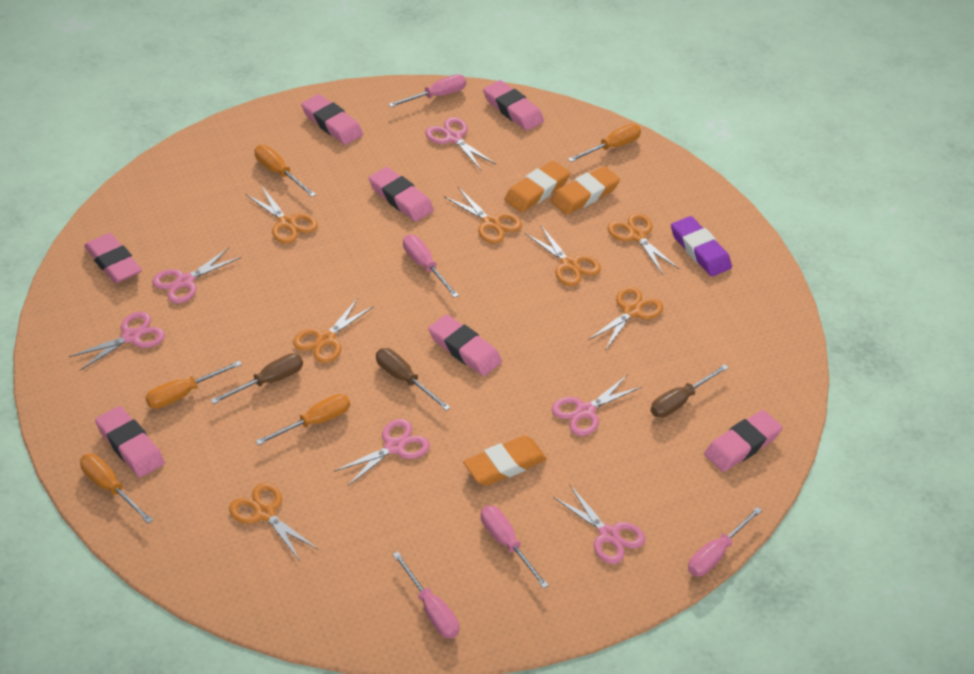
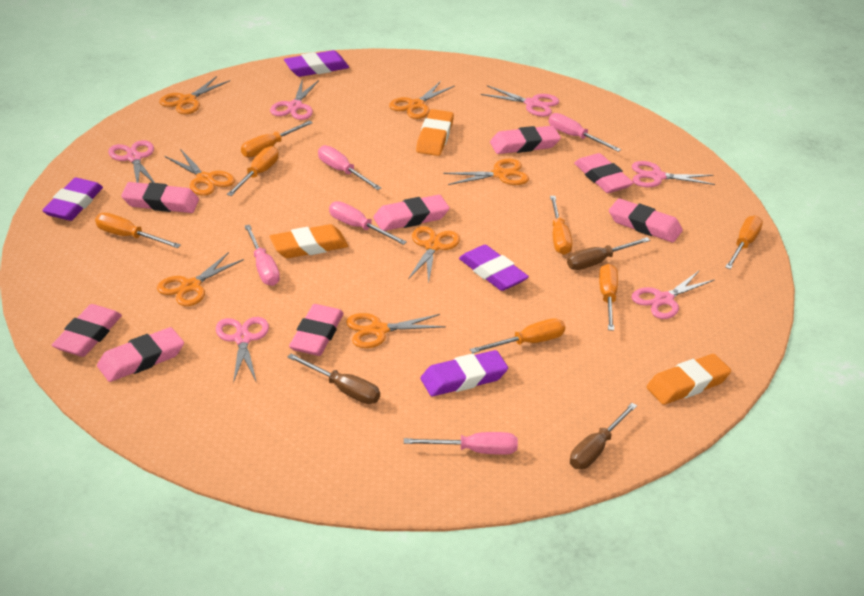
orange screwdriver: [80,454,153,523] [146,361,242,409] [255,145,316,197] [256,394,350,445] [568,124,641,162] = 5 -> [95,213,181,248] [227,146,279,196] [241,120,313,157] [470,318,565,353] [550,196,572,255] [599,264,618,331] [725,215,763,269] = 7
pink eraser: [84,233,142,283] [95,406,165,478] [301,94,363,145] [369,167,434,222] [428,314,502,376] [483,80,544,131] [704,410,783,472] = 7 -> [52,304,122,357] [97,327,184,382] [121,182,199,213] [289,304,344,356] [373,195,450,231] [490,126,561,154] [574,153,634,193] [609,198,683,243] = 8
purple eraser: [671,216,732,277] = 1 -> [42,178,103,221] [284,50,349,77] [420,350,508,396] [459,245,529,291] = 4

